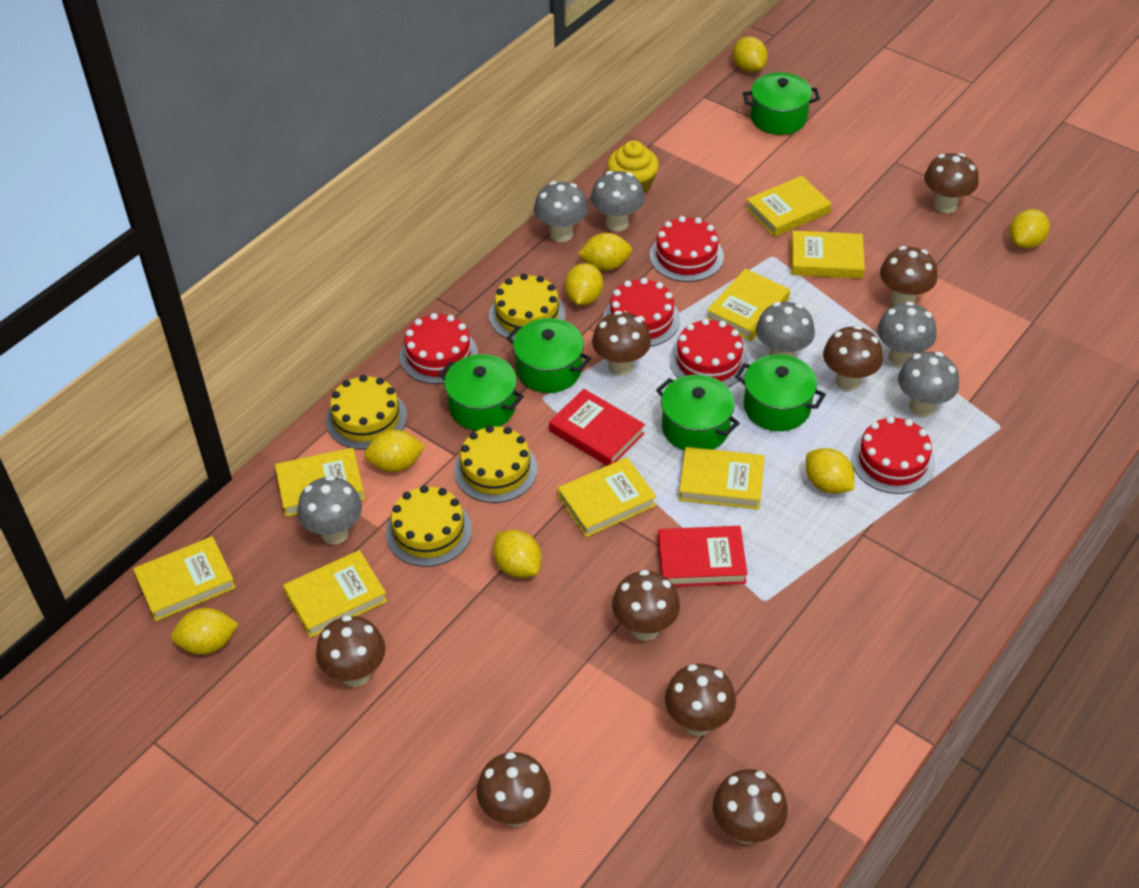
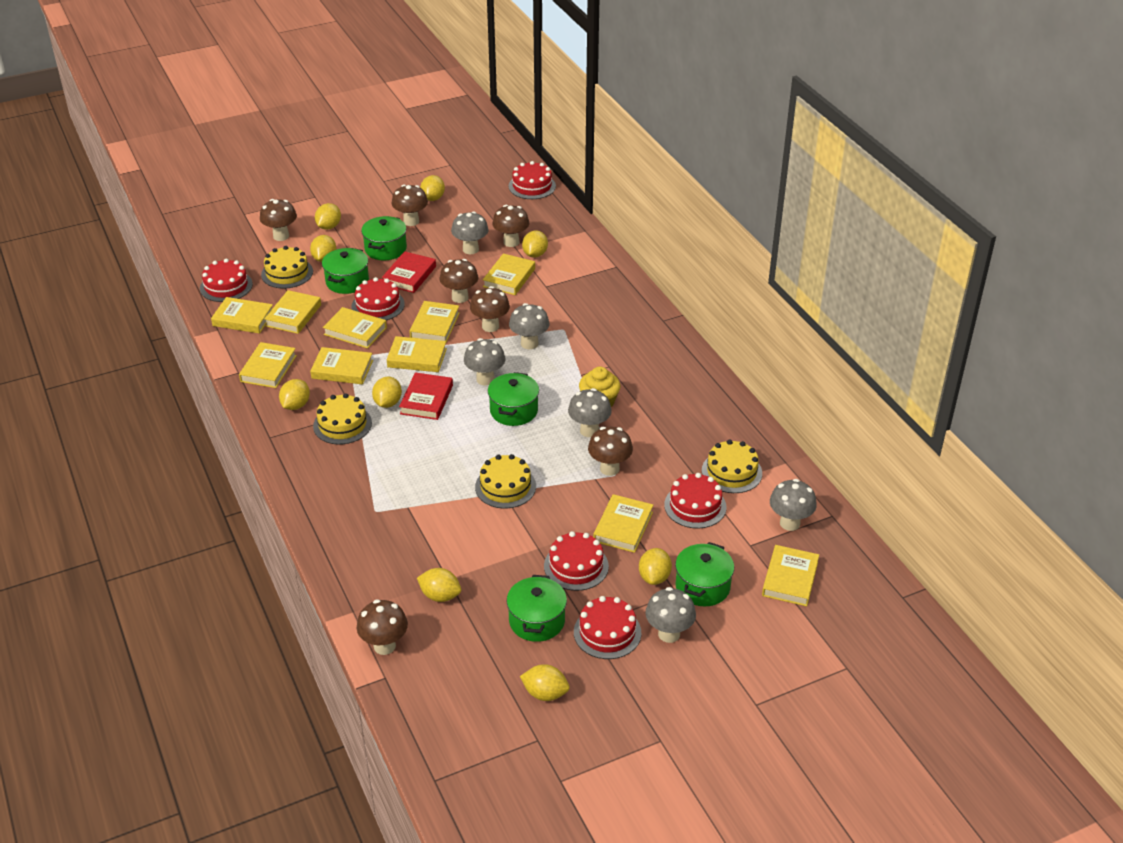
brown mushroom: [316,615,385,687] [477,752,551,827] [592,311,651,376] [612,570,680,641] [665,664,736,736] [713,769,788,844] [823,325,883,391] [880,246,937,306] [924,153,979,213] = 9 -> [260,199,297,241] [357,599,408,655] [392,184,428,226] [439,259,479,303] [470,286,510,332] [492,205,529,247] [588,427,633,476] = 7
red cake: [400,313,478,384] [603,278,680,347] [650,216,724,282] [670,318,748,387] [851,416,935,494] = 5 -> [200,258,253,302] [352,277,405,320] [509,161,556,199] [544,531,609,591] [574,596,641,659] [664,473,727,528] = 6
yellow book: [133,536,236,621] [275,448,365,517] [283,550,387,638] [558,457,657,537] [679,447,765,509] [706,269,790,341] [746,176,831,237] [791,231,865,279] = 8 -> [211,297,273,334] [239,342,297,388] [264,290,321,334] [310,347,373,384] [323,307,387,349] [387,336,447,372] [409,301,460,343] [483,253,535,295] [593,494,653,553] [762,545,819,606] = 10
yellow lemon: [171,608,238,655] [364,430,425,472] [493,530,541,578] [565,263,603,305] [578,233,632,271] [733,36,768,72] [806,448,854,494] [1009,209,1050,249] = 8 -> [279,379,310,410] [310,235,336,262] [315,203,341,230] [372,377,402,408] [417,568,461,602] [420,175,445,201] [520,664,570,701] [522,230,548,258] [639,548,672,585] = 9

